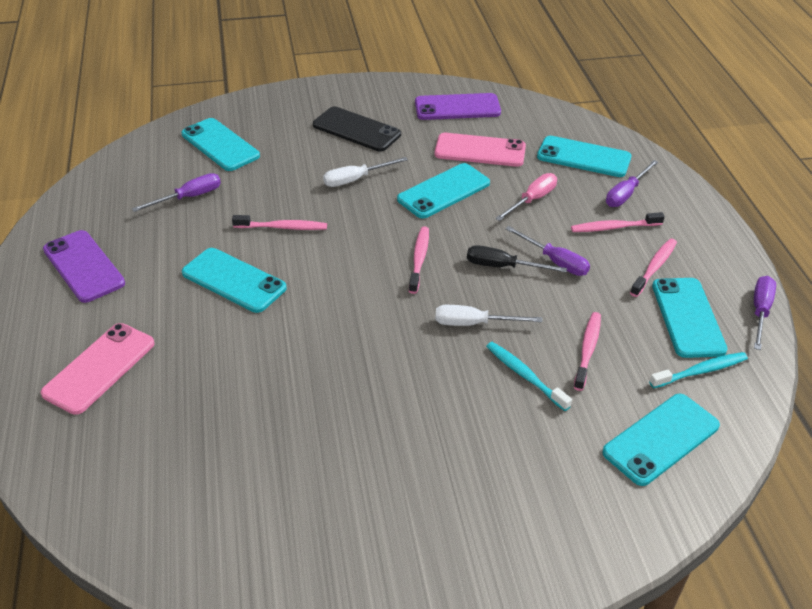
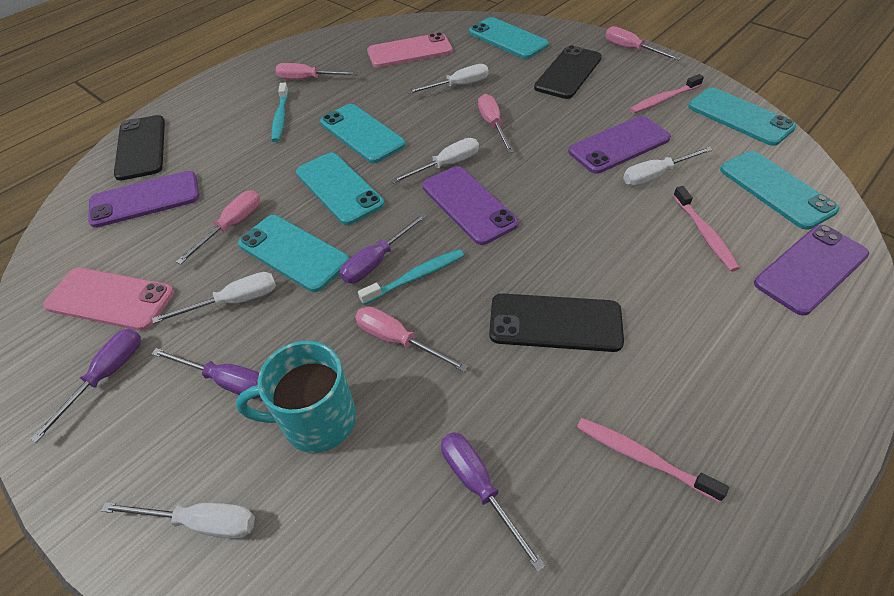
black phone: [313,107,401,151] = 1 -> [114,115,165,181] [489,293,624,352] [534,45,602,99] = 3
black screwdriver: [467,245,567,272] = 1 -> none = 0
pink screwdriver: [495,173,557,221] = 1 -> [176,191,260,264] [275,63,358,79] [355,306,469,372] [478,94,514,153] [605,26,681,60] = 5
pink toothbrush: [232,215,327,230] [409,226,429,294] [571,212,665,232] [574,312,601,391] [630,238,677,297] = 5 -> [577,418,729,502] [630,74,704,113] [673,186,740,271] = 3
purple phone: [43,230,125,303] [415,93,501,120] = 2 -> [88,171,199,228] [422,166,519,245] [568,116,671,174] [754,225,869,316] = 4
turquoise mug: none = 0 -> [236,341,356,453] = 1
white screwdriver: [323,157,408,187] [435,305,542,326] = 2 -> [101,502,255,539] [152,272,276,324] [391,138,479,184] [407,64,489,94] [623,146,713,186] = 5

